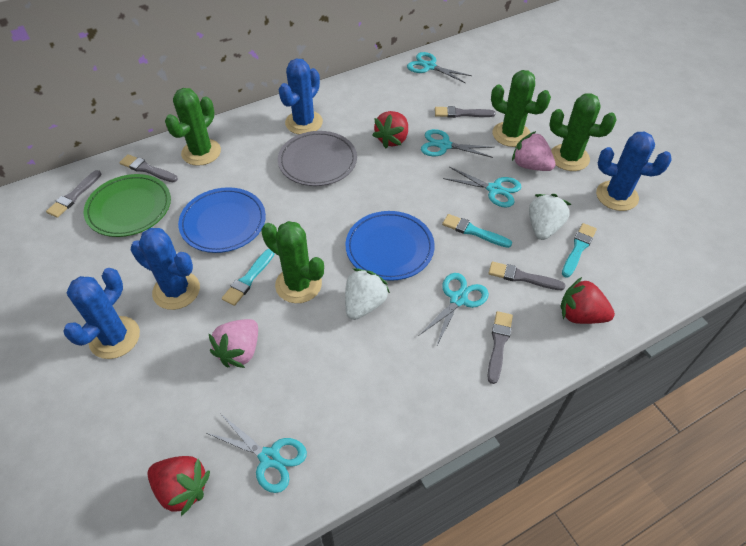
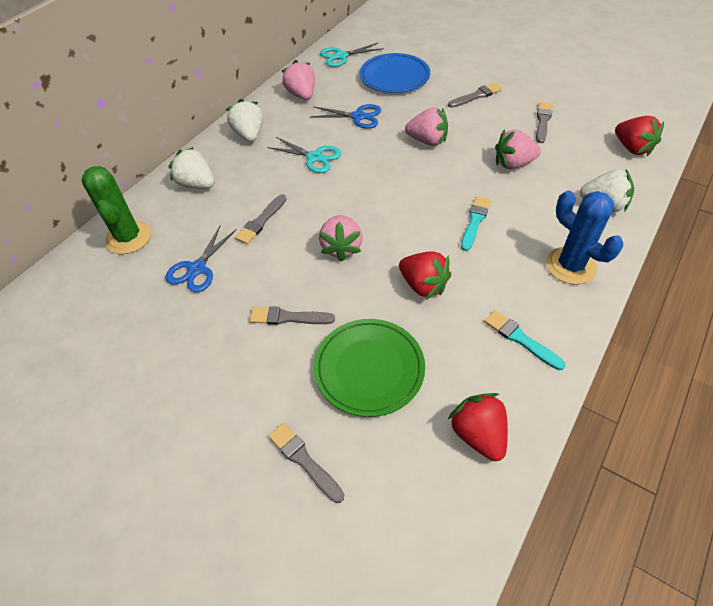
blue cactus: [64,268,140,359] [131,228,200,310] [279,58,323,134] [596,132,672,211] = 4 -> [546,191,623,284] = 1
blue plate: [178,187,266,253] [345,211,435,281] = 2 -> [360,53,430,93] = 1
blue scissors: none = 0 -> [166,225,237,293] [311,104,381,129] = 2
green cactus: [165,88,221,166] [261,221,324,303] [491,70,551,147] [549,93,617,171] = 4 -> [81,166,151,254] = 1
grey plate: [278,131,357,186] = 1 -> none = 0
pink strawberry: [208,319,258,368] [512,131,556,171] = 2 -> [281,60,315,100] [319,215,362,262] [405,107,448,146] [495,129,541,169] = 4
turquoise brush: [222,249,275,306] [442,214,512,248] [562,223,597,278] = 3 -> [461,196,491,251] [484,310,566,370] = 2
turquoise scissors: [206,414,307,493] [407,52,472,83] [419,273,489,345] [421,129,495,158] [443,167,521,207] = 5 -> [267,137,341,173] [320,43,384,67] = 2
white strawberry: [345,268,390,320] [529,194,572,240] = 2 -> [169,147,215,188] [226,99,263,142] [580,169,634,212] = 3

